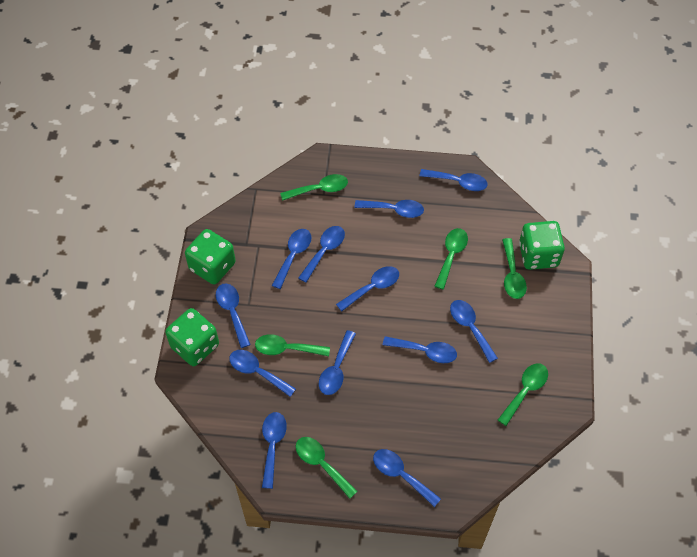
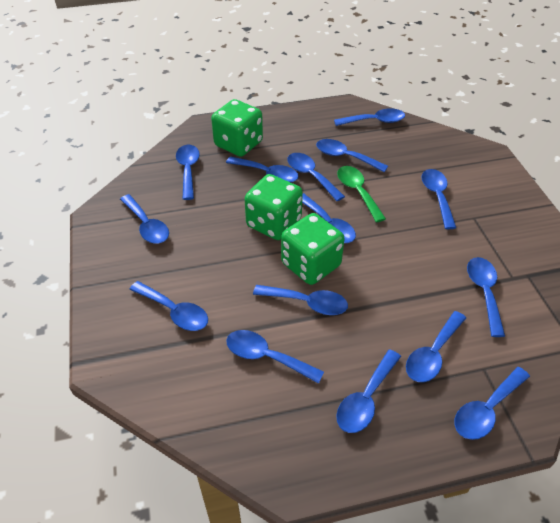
blue spoon: [216,283,251,348] [229,350,296,397] [262,412,287,489] [272,229,311,289] [298,226,345,283] [319,330,356,395] [336,266,399,312] [355,200,424,218] [373,449,441,507] [383,336,457,363] [419,169,487,191] [450,300,498,363] = 12 -> [120,194,169,244] [129,281,208,331] [176,145,200,200] [226,156,299,182] [226,330,324,384] [253,285,348,315] [287,153,345,201] [302,193,356,243] [316,139,388,172] [334,108,405,126] [336,350,401,433] [406,311,466,382] [421,169,456,229] [454,367,530,440] [467,257,505,337] = 15
green spoon: [255,334,330,356] [280,174,348,201] [296,437,358,499] [434,228,468,290] [498,364,548,426] [502,238,527,299] = 6 -> [337,166,386,223] = 1

